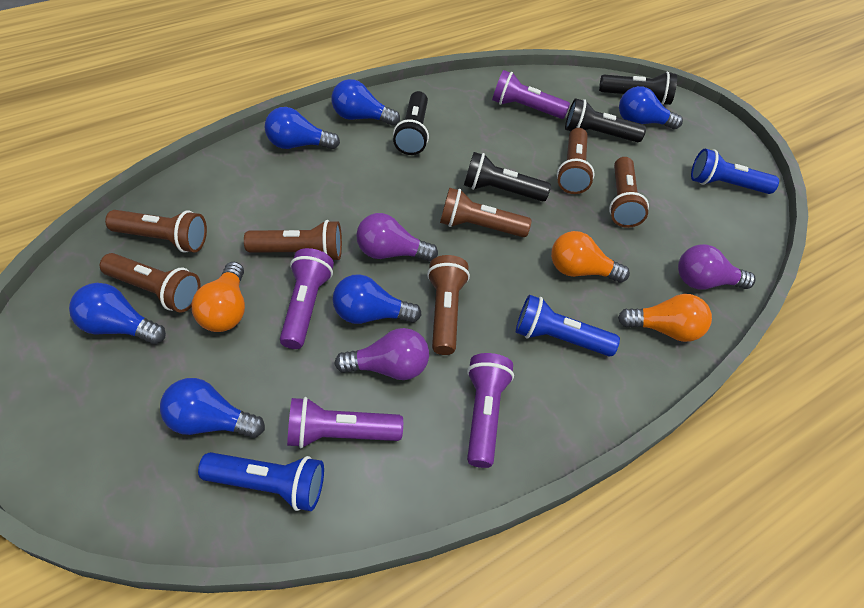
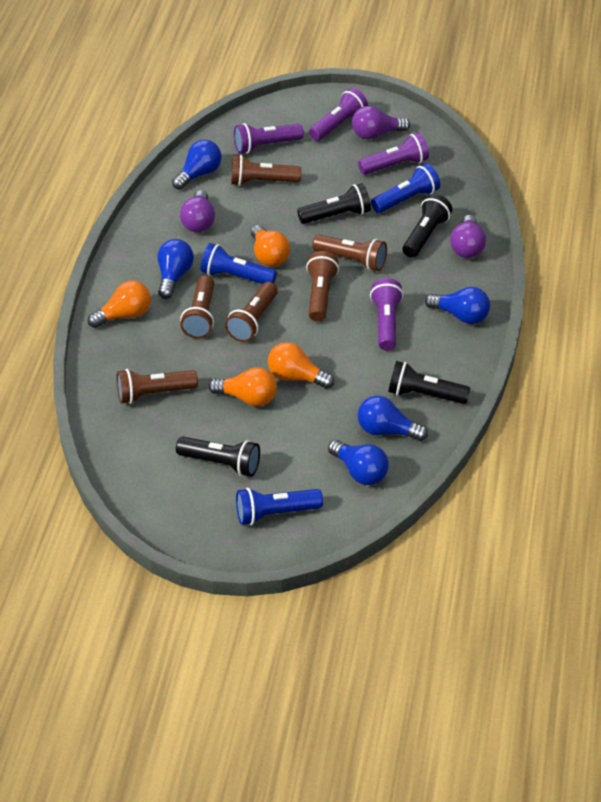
blue light bulb: [69,283,166,344] [160,378,265,438] [265,107,340,149] [331,79,400,126] [333,274,421,324] [619,86,683,129] = 6 -> [157,239,194,299] [172,140,222,190] [328,440,389,485] [358,396,428,441] [425,287,490,324] = 5
brown flashlight: [100,253,201,313] [105,210,207,253] [244,220,342,260] [427,255,470,355] [440,188,532,237] [557,128,595,194] [609,157,649,228] = 7 -> [116,369,198,404] [180,275,215,338] [225,282,278,342] [231,155,301,186] [306,251,339,322] [312,234,387,271] = 6
orange light bulb: [192,262,245,332] [551,231,630,283] [618,294,712,342] = 3 -> [88,280,151,328] [208,367,277,406] [251,225,290,267] [268,342,335,389] = 4

